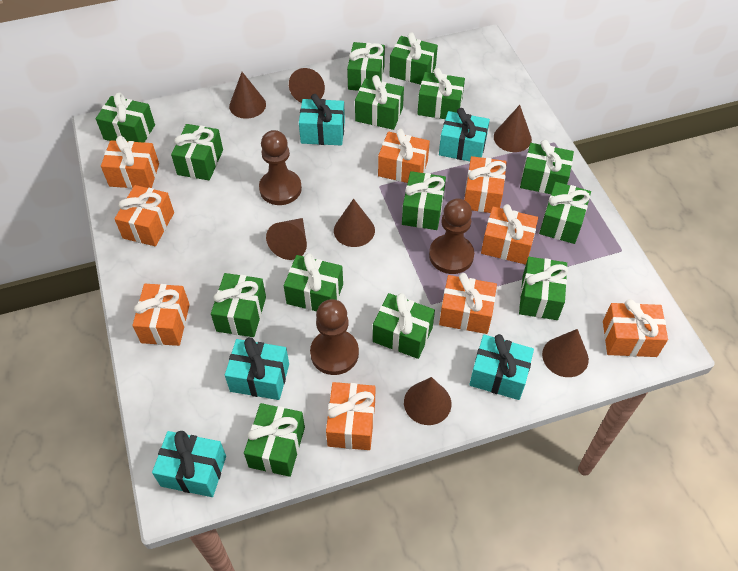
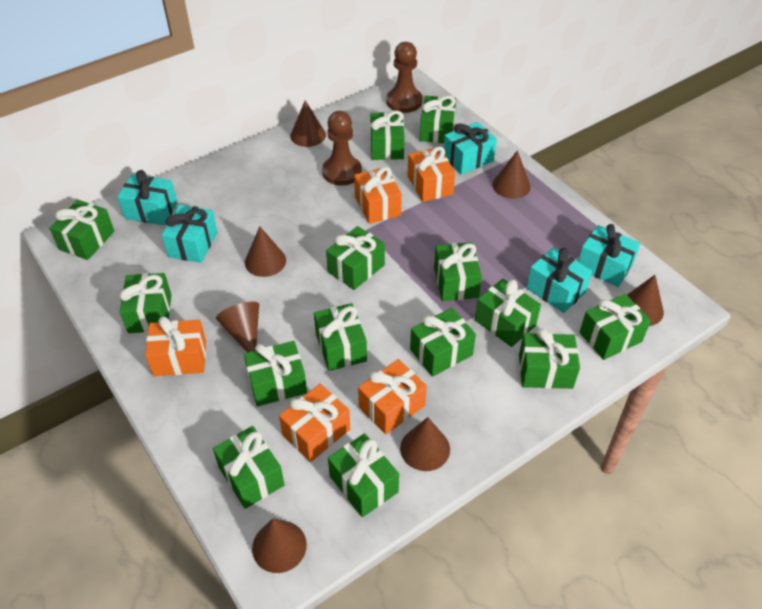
brown pawn: [259,130,302,205] [310,299,359,375] [429,198,474,274] = 3 -> [322,111,362,186] [386,42,423,113] = 2
orange gift: [101,136,159,188] [114,185,174,246] [132,284,190,346] [326,382,375,450] [378,129,430,183] [439,273,497,334] [464,156,507,213] [481,204,538,264] [603,299,668,357] = 9 -> [145,316,206,376] [279,384,350,462] [354,167,402,224] [358,359,427,434] [407,146,455,202] = 5

